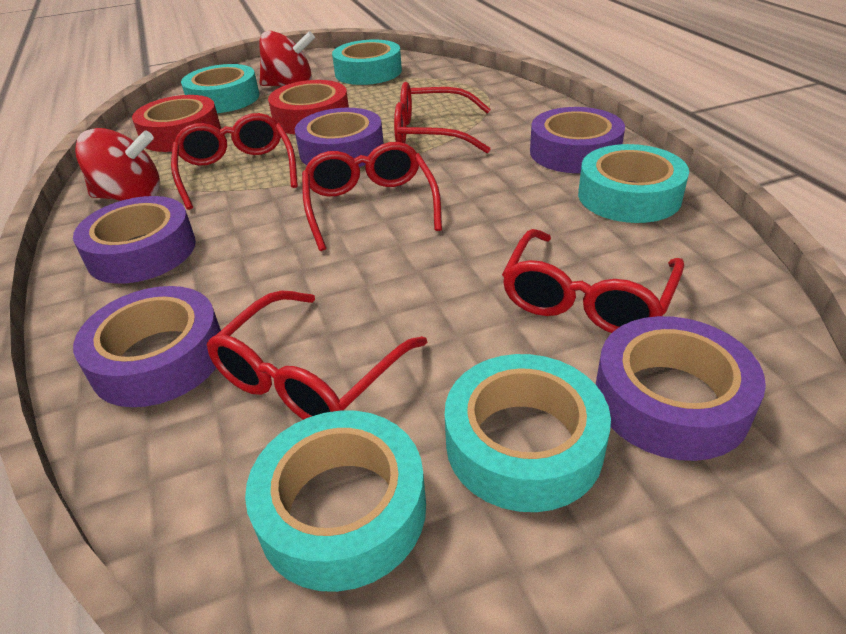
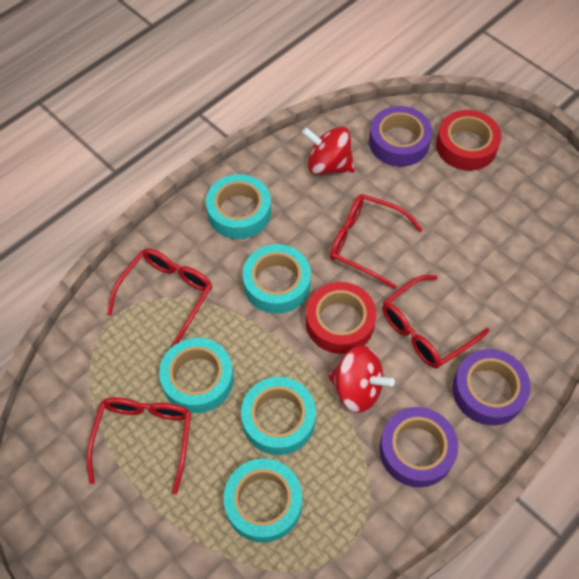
purple tape: [73,196,196,284] [73,286,221,407] [295,108,384,167] [530,107,625,173] [596,316,766,461] = 5 -> [369,106,432,167] [379,407,458,488] [452,349,531,425] = 3
red glasses: [171,113,298,210] [207,291,427,420] [302,142,442,251] [394,82,491,153] [502,229,684,333] = 5 -> [86,397,191,494] [107,248,212,347] [330,194,423,289] [382,275,490,368] = 4

